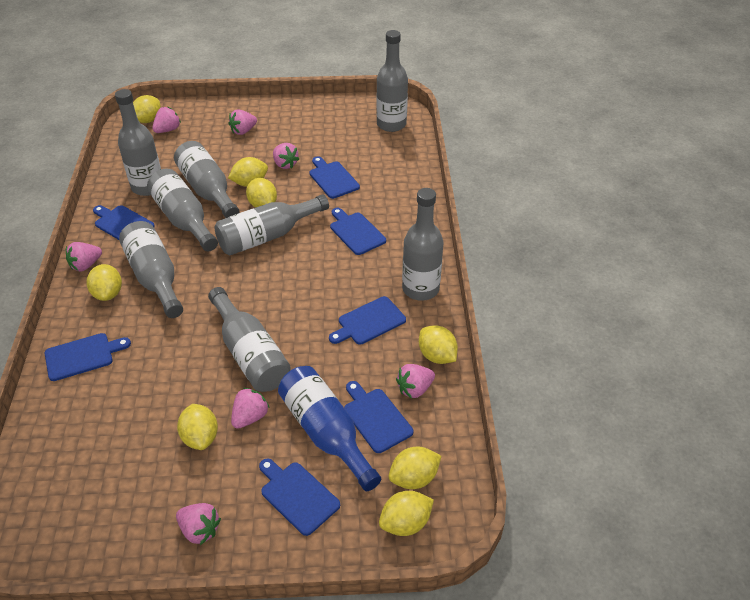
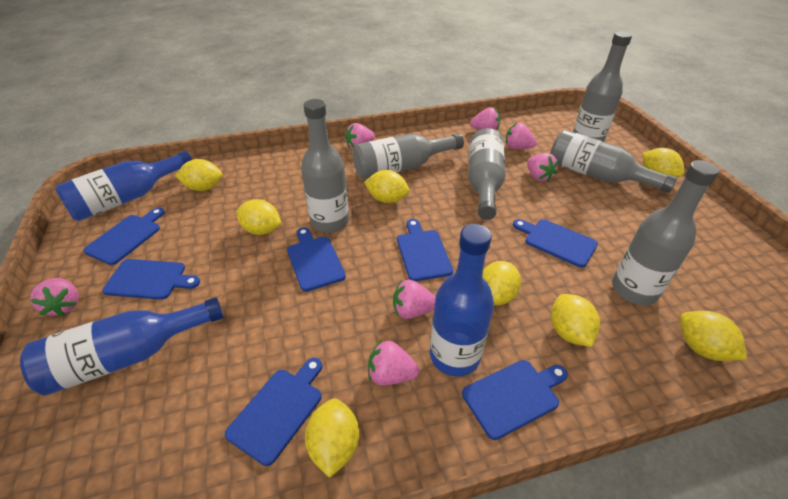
blue bottle: [278,366,381,491] = 1 -> [20,297,224,396] [55,151,192,221] [430,224,494,377] = 3
grey bottle: [115,89,161,196] [119,221,183,318] [147,169,218,251] [174,141,240,218] [208,287,291,392] [215,194,329,255] [376,30,408,132] [402,188,443,301] = 8 -> [301,99,349,233] [353,133,464,180] [468,128,506,220] [550,130,678,193] [573,31,632,142] [612,160,719,305] = 6

